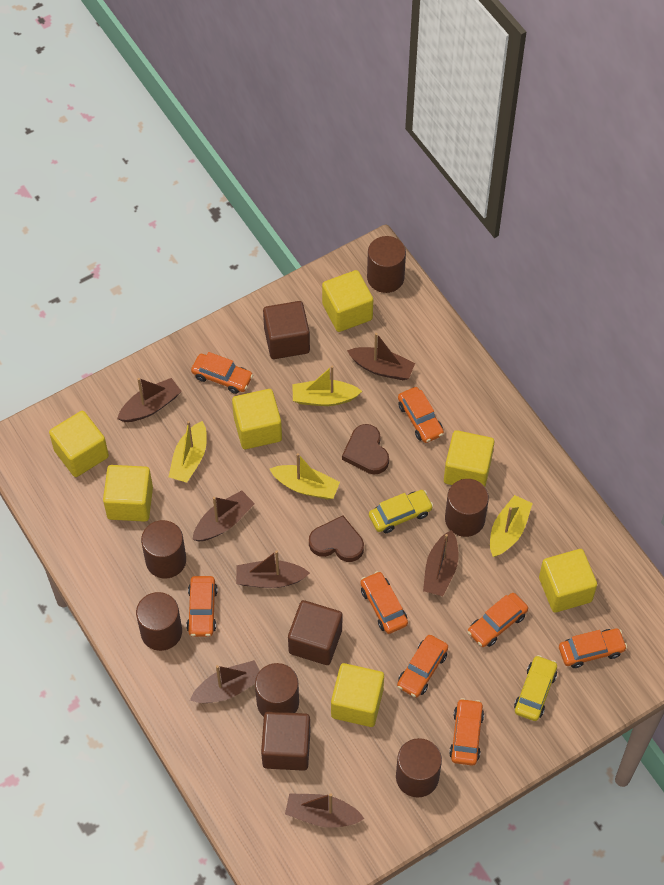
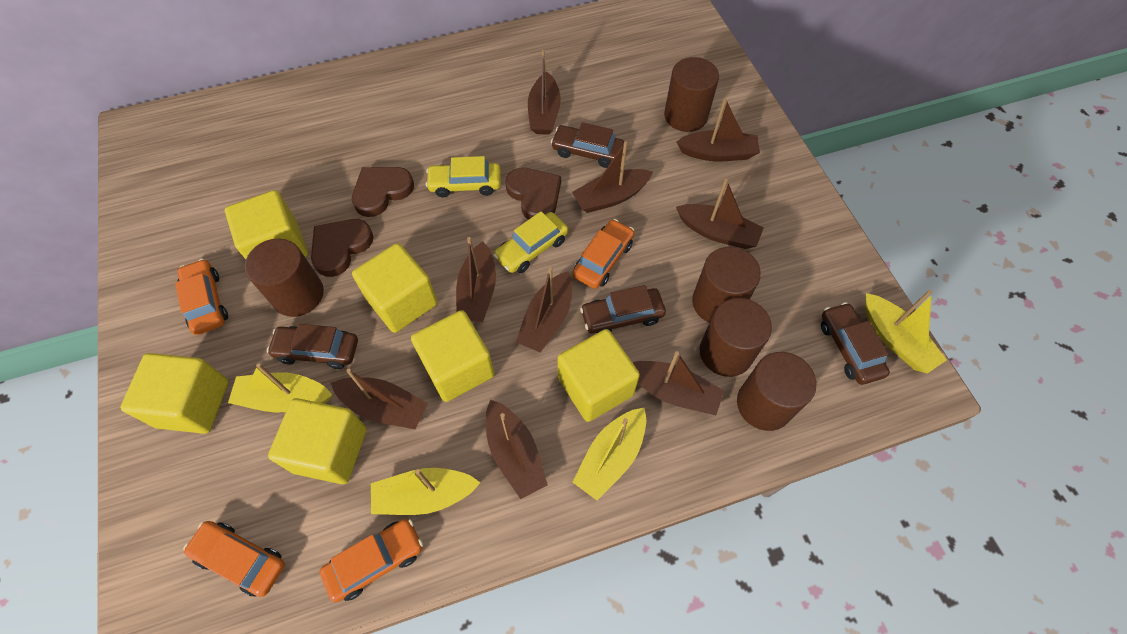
brown boat: [117,378,182,422] [190,660,260,703] [192,491,255,541] [236,550,310,588] [285,793,364,828] [347,333,415,380] [423,530,458,596] = 7 -> [331,369,428,429] [456,237,496,322] [486,399,548,499] [516,267,572,353] [528,50,561,135] [572,142,653,213] [632,351,724,415] [676,98,760,161] [676,179,764,249] = 9
brown car: none = 0 -> [267,324,358,369] [551,122,624,168] [580,285,666,334] [821,302,890,385] = 4
brown cube: [261,712,310,771] [263,301,310,359] [288,600,342,665] = 3 -> none = 0
brown cylinder: [136,592,182,651] [141,520,186,579] [255,663,299,717] [367,236,406,293] [396,738,442,798] [445,479,489,537] = 6 -> [245,238,324,317] [664,57,719,132] [692,247,761,323] [700,298,772,377] [737,352,816,431] = 5
brown heart: [309,516,364,562] [342,424,389,475] = 2 -> [311,219,373,277] [352,167,414,217] [505,168,561,220] = 3
orange car: [186,576,218,637] [191,352,253,394] [360,571,408,634] [397,635,448,698] [398,387,444,443] [449,698,484,766] [468,593,528,647] [559,628,627,668] = 8 -> [175,259,228,335] [183,521,285,597] [320,519,423,602] [573,219,634,289] = 4
yellow cube: [49,411,109,477] [103,465,153,522] [232,389,282,449] [322,270,373,332] [331,663,384,727] [444,430,494,487] [539,549,597,613] = 7 -> [120,353,229,434] [225,190,308,259] [268,398,367,484] [352,243,438,333] [411,310,495,402] [557,329,640,422] = 6

